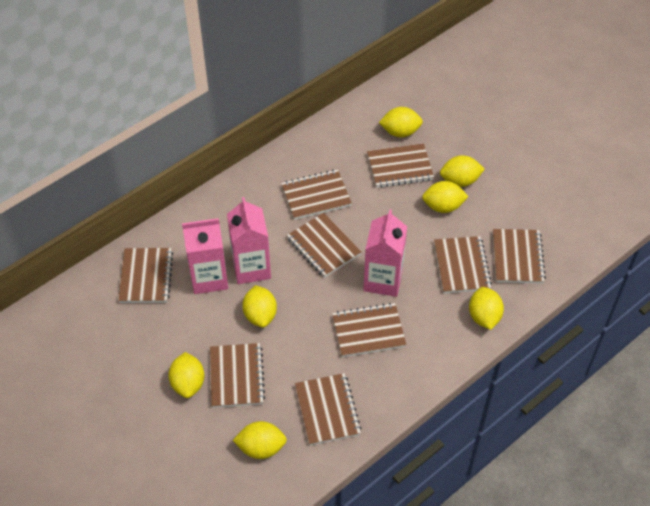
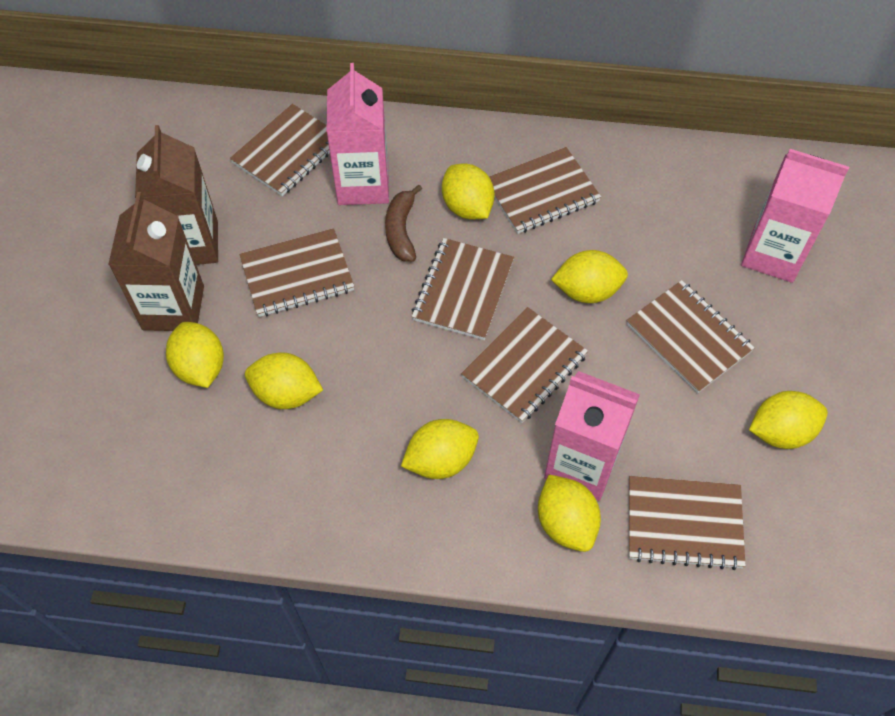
brown banana: none = 0 -> [385,184,422,262] = 1
brown carton: none = 0 -> [108,192,204,331] [135,125,218,265] = 2
brown notebook: [118,248,173,303] [210,343,265,408] [281,169,352,220] [287,213,362,278] [295,373,361,445] [332,303,406,357] [367,143,434,188] [434,236,492,293] [493,229,546,283] = 9 -> [230,104,330,196] [239,228,354,317] [412,238,514,340] [461,307,588,423] [489,147,601,234] [626,280,755,393] [629,476,746,570] = 7

